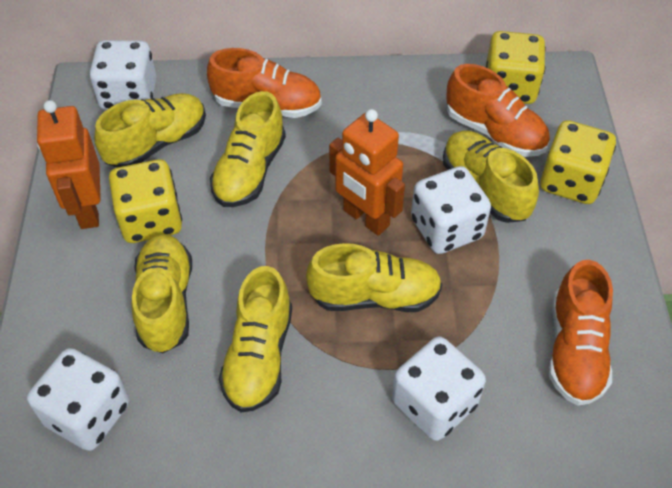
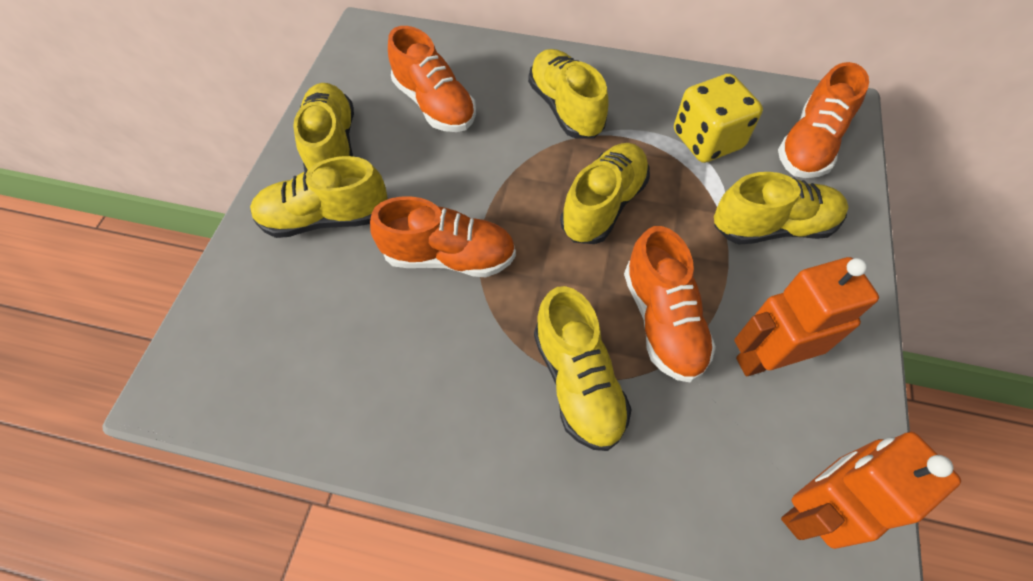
orange shoe: [207,48,322,118] [446,64,550,157] [549,260,613,406] = 3 -> [370,196,516,278] [388,26,476,132] [624,226,716,382] [778,62,869,178] = 4
white dice: [27,348,129,451] [90,40,156,110] [392,337,486,441] [411,166,491,254] = 4 -> none = 0
yellow dice: [109,159,182,243] [486,31,546,104] [540,120,616,204] = 3 -> [674,74,763,163] = 1

